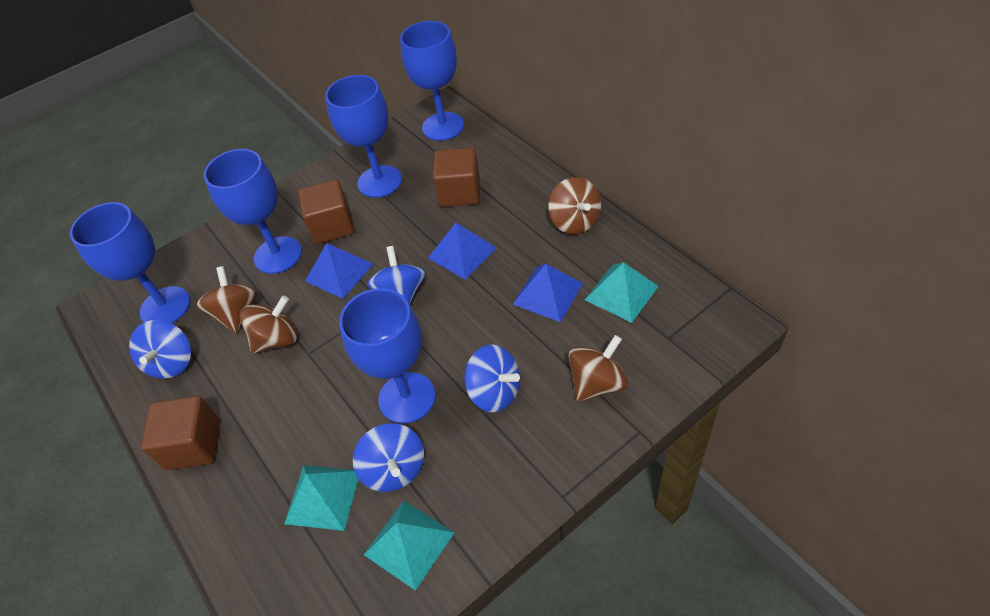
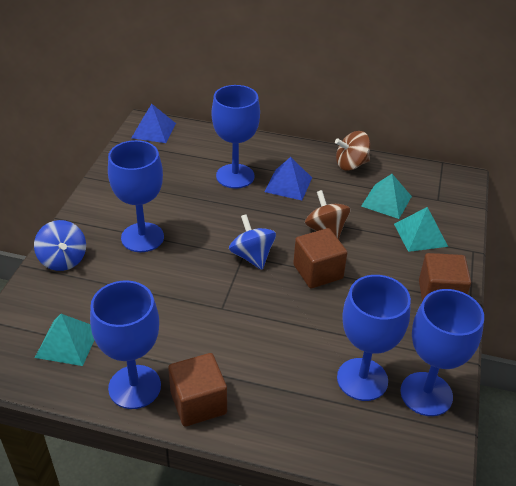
blue pyramid: [305,243,373,299] [428,223,497,279] [512,264,583,322] = 3 -> [132,104,176,143] [264,157,312,200] = 2
blue spinning top: [129,320,191,379] [353,423,424,492] [367,246,426,305] [464,345,520,412] = 4 -> [34,220,86,271] [229,214,276,270] = 2
brown spinning top: [196,266,258,333] [239,296,297,354] [549,177,601,234] [568,335,628,402] = 4 -> [305,190,350,240] [335,131,370,171] = 2

